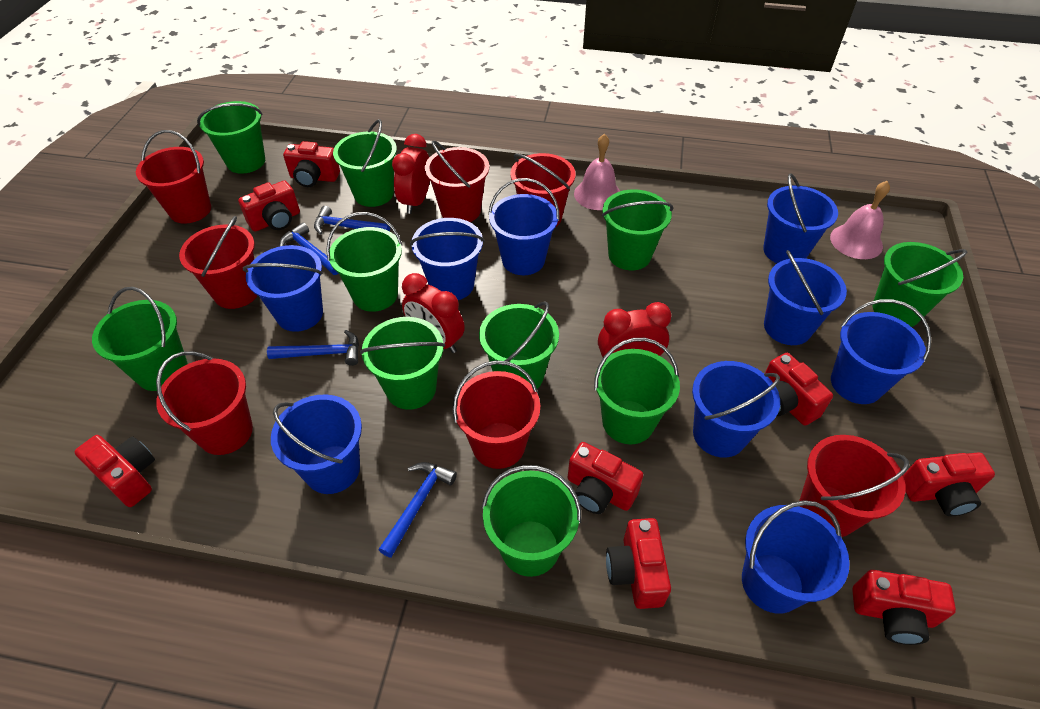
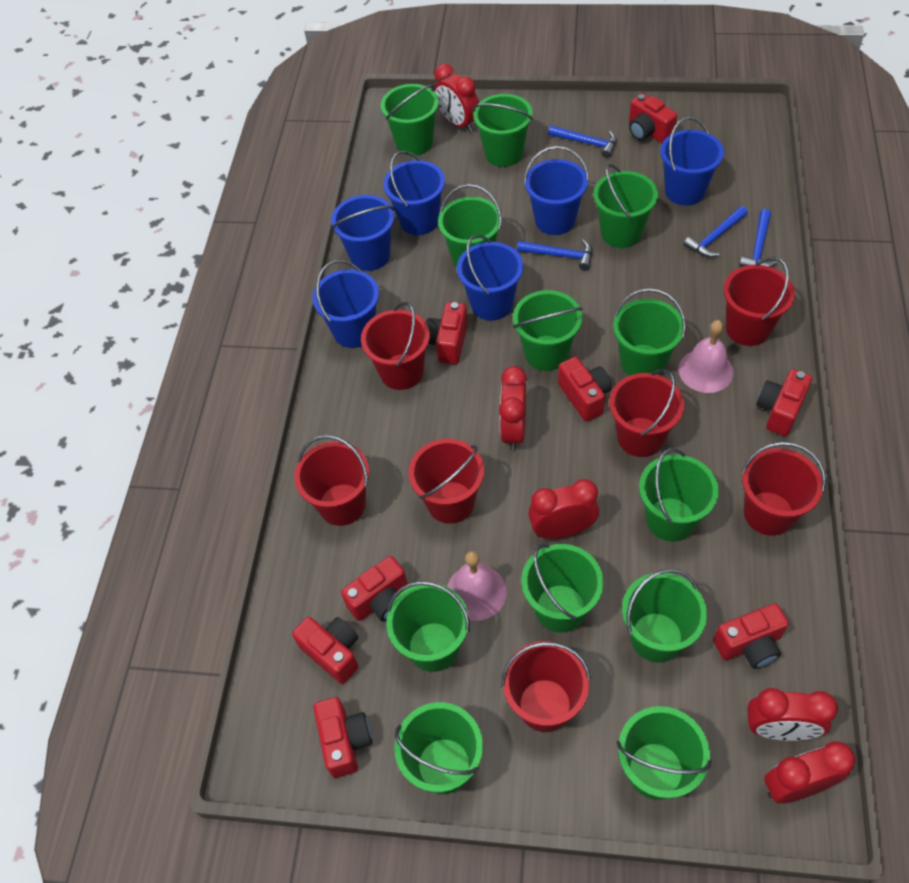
blue bucket: [243,245,323,332] [271,394,362,494] [410,218,484,300] [488,178,560,275] [692,361,780,458] [742,500,850,614] [763,173,838,263] [764,250,847,345] [831,299,931,404] = 9 -> [312,260,379,348] [331,195,394,271] [383,150,445,235] [457,234,523,320] [524,146,589,235] [660,117,724,206] = 6
green bucket: [92,287,188,391] [197,101,265,174] [326,212,402,312] [333,119,397,207] [360,317,445,410] [479,301,559,389] [482,465,581,577] [594,338,680,444] [602,189,673,270] [873,242,967,327] = 10 -> [381,84,439,156] [386,581,470,672] [394,702,483,794] [438,184,502,268] [473,94,533,167] [513,290,583,371] [521,544,604,633] [593,164,658,248] [613,288,686,376] [617,706,711,800] [622,569,707,663] [639,448,719,541] = 12
red clock: [392,134,430,214] [402,273,465,353] [598,302,672,357] = 3 -> [434,64,479,132] [499,366,527,451] [528,479,599,539] [747,688,838,741] [764,741,855,804] = 5

